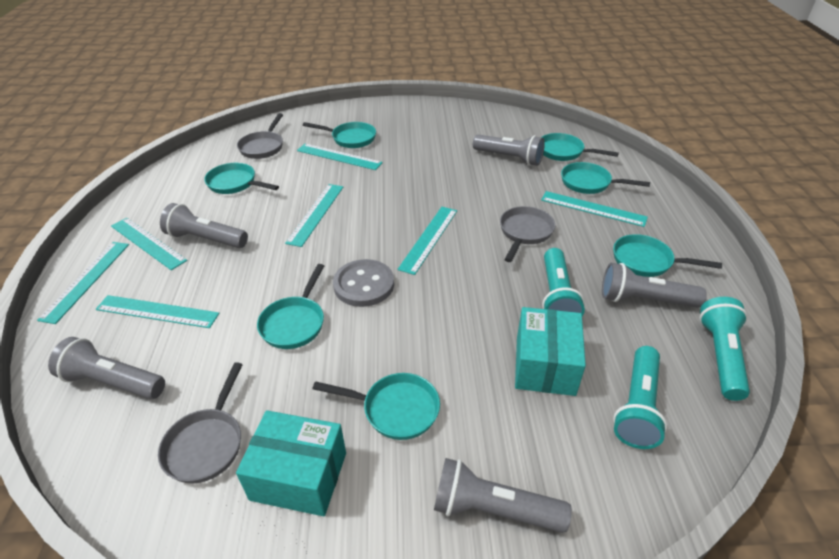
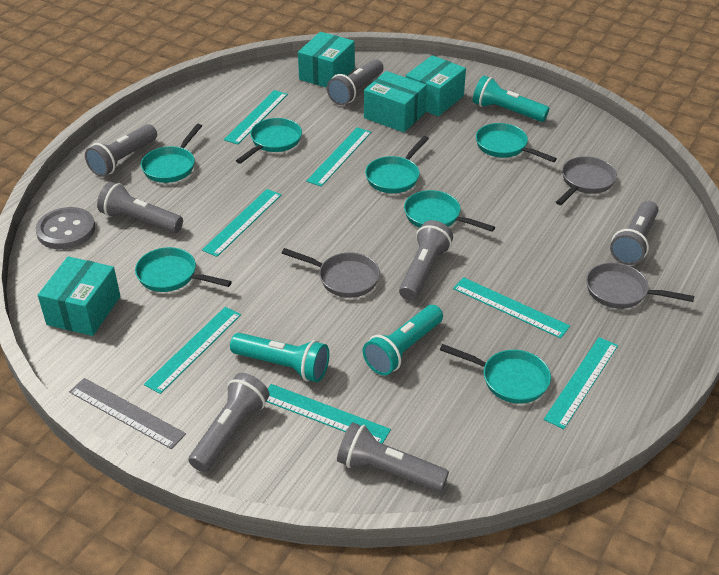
grey flashlight: [48,337,165,399] [160,203,248,248] [434,458,572,533] [473,135,545,166] [602,263,707,308] = 5 -> [85,124,157,177] [97,182,183,233] [189,373,270,472] [327,59,383,105] [337,422,449,492] [399,220,453,301] [610,201,659,265] = 7
grey ruler: none = 0 -> [69,378,186,449] = 1
turquoise box: [236,410,346,516] [515,307,586,396] = 2 -> [38,256,120,336] [298,32,355,88] [364,71,427,132] [406,55,466,116] = 4

